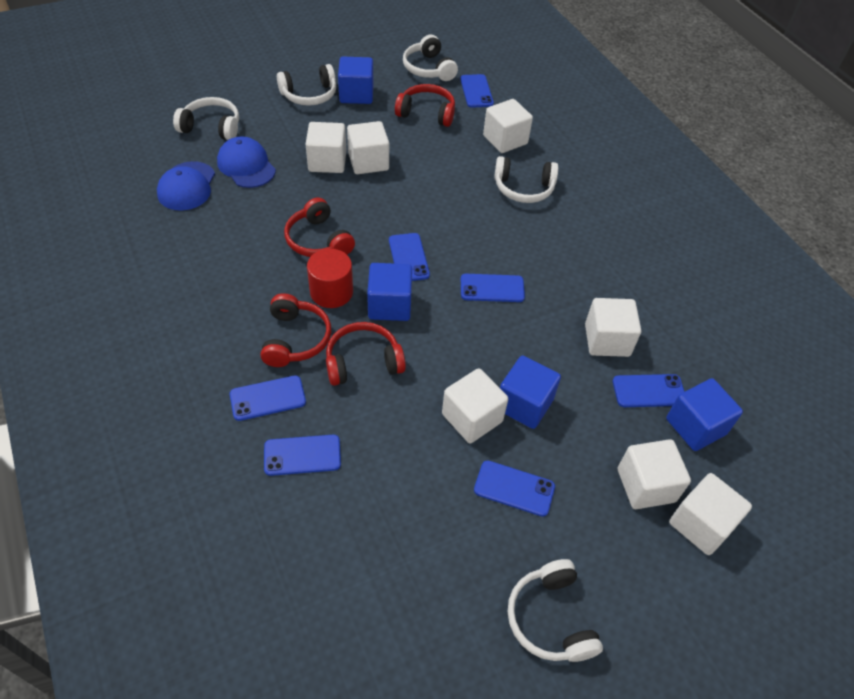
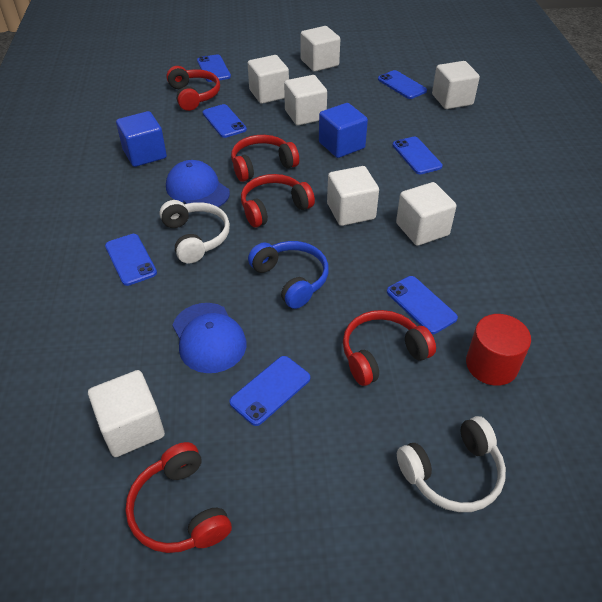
blue cube: [338,57,373,104] [367,263,412,321] [500,355,561,429] [666,378,743,451] = 4 -> [116,111,167,167] [319,103,368,158] = 2
blue headphones: none = 0 -> [248,241,329,309] = 1
red headphones: [261,293,331,367] [284,198,355,257] [326,322,406,386] [395,84,455,127] = 4 -> [125,442,232,553] [167,66,220,111] [231,135,299,182] [241,174,315,227] [343,310,436,386] = 5
white headphones: [173,97,239,140] [277,64,336,106] [403,35,458,81] [494,156,558,203] [508,559,603,662] = 5 -> [159,200,230,263] [397,416,506,512] = 2

